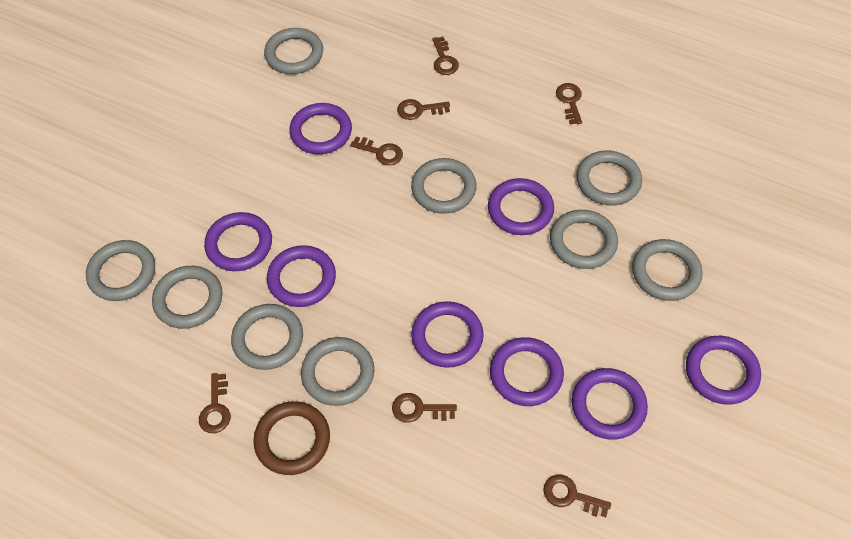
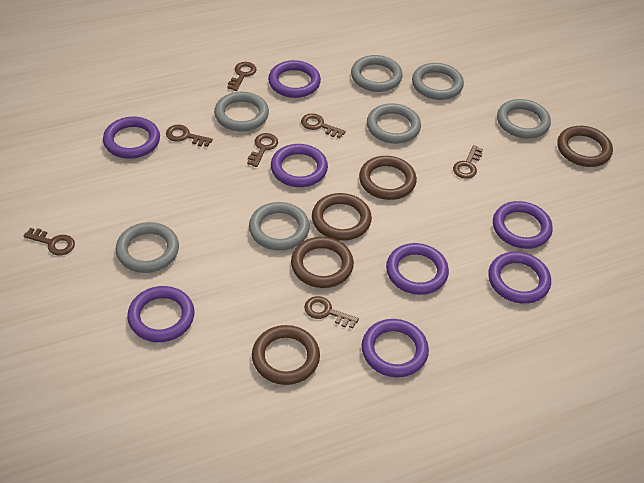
brown ring: [253,401,330,475] = 1 -> [252,325,320,385] [291,237,354,288] [312,193,372,241] [359,156,417,200] [557,126,613,167] = 5
grey ring: [86,240,155,301] [152,266,223,329] [231,304,303,370] [264,28,323,74] [301,337,374,406] [411,158,477,214] [550,210,618,269] [577,151,642,206] [632,239,703,301] = 9 -> [116,222,179,273] [214,92,269,131] [249,202,310,250] [351,55,403,92] [367,103,421,144] [412,63,464,100] [497,99,551,139] = 7

